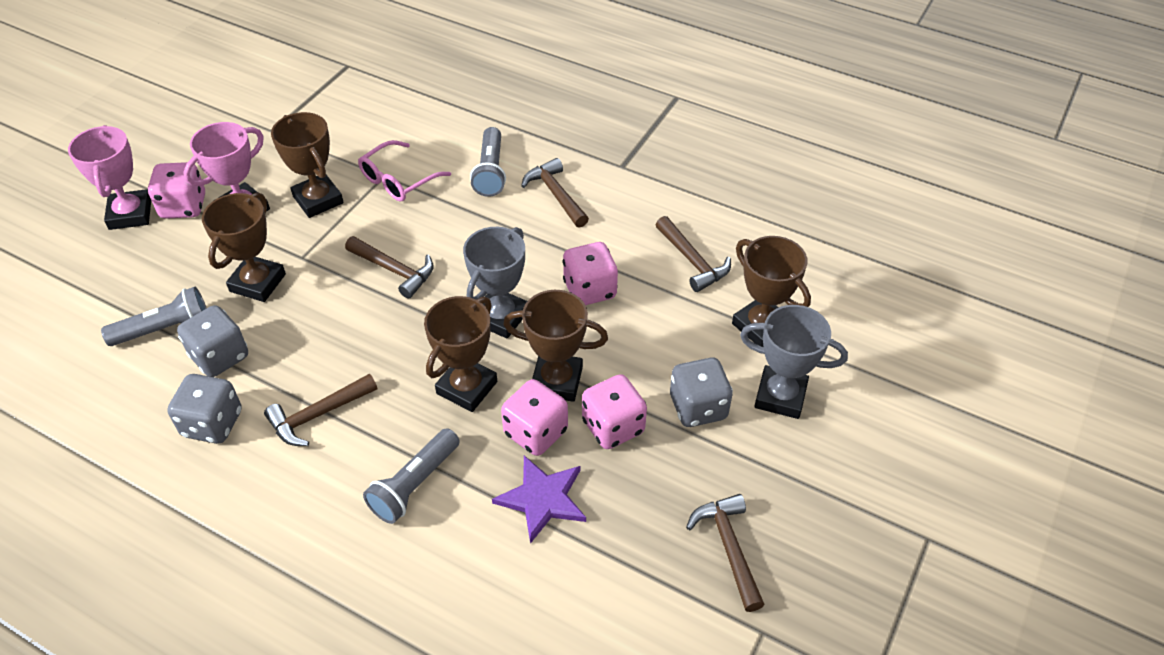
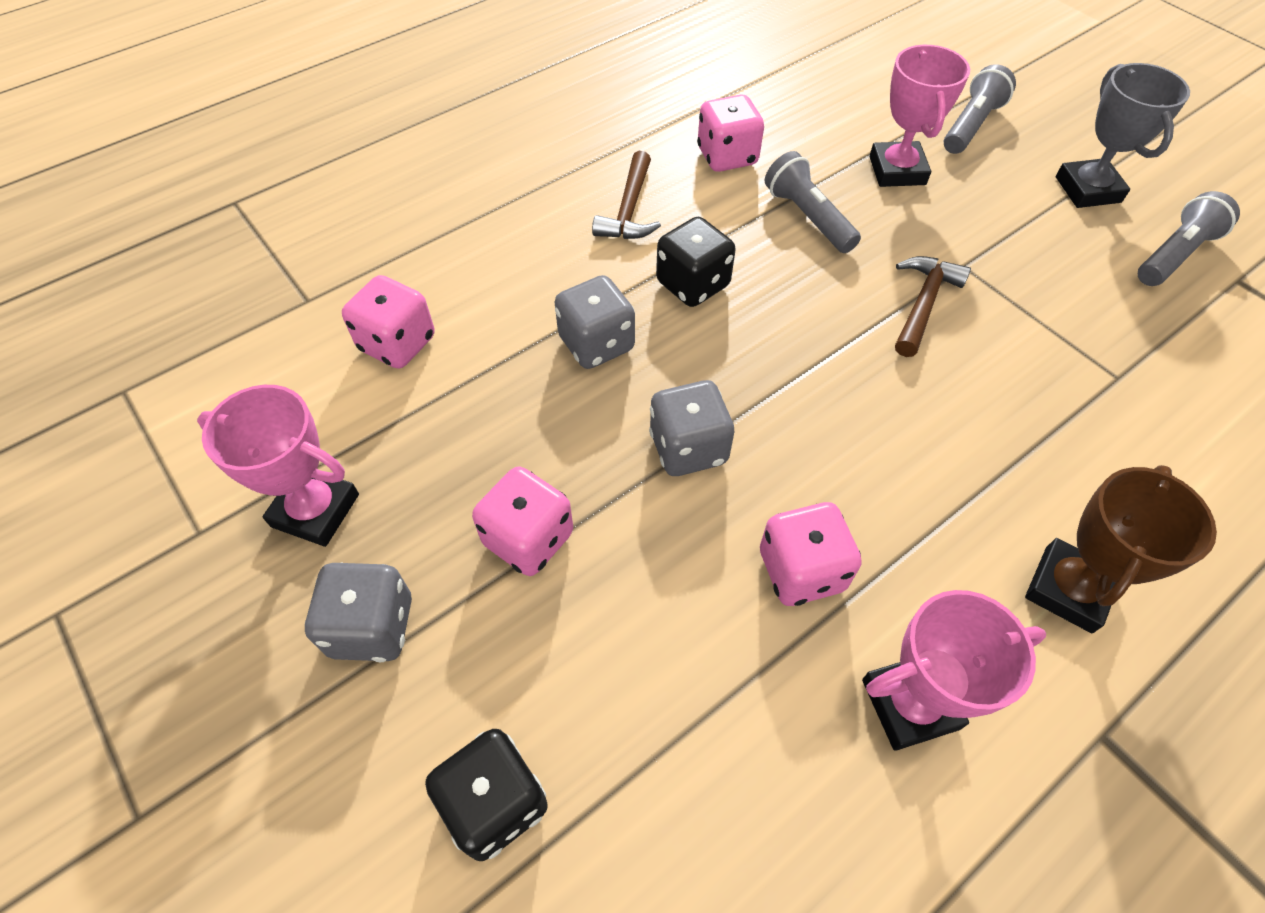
black dice: none = 0 -> [425,729,548,861] [656,217,736,307] = 2
brown hammer: [264,374,377,446] [345,236,433,299] [521,158,589,228] [656,216,731,292] [686,494,765,612] = 5 -> [592,151,661,239] [895,256,971,357] = 2
brown trophy: [202,192,286,302] [271,112,344,218] [424,296,497,412] [503,290,608,402] [732,236,811,347] = 5 -> [1025,465,1217,633] = 1
grey trophy: [463,227,527,339] [740,305,848,419] = 2 -> [1056,63,1190,208] = 1
pink glasses: [358,140,451,202] = 1 -> none = 0
pink trophy: [68,125,151,230] [183,122,270,212] = 2 -> [197,385,359,547] [862,590,1046,751] [869,45,970,187] = 3
purple star: [492,456,586,544] = 1 -> none = 0

